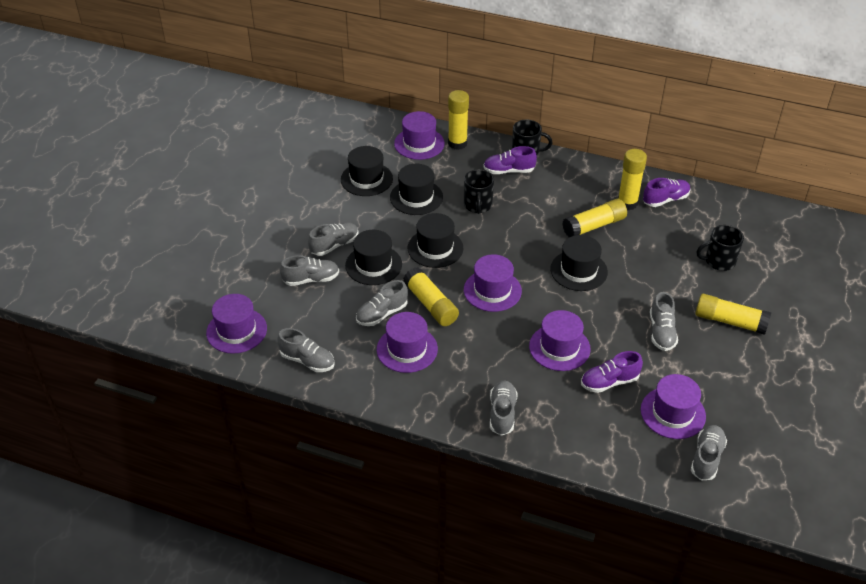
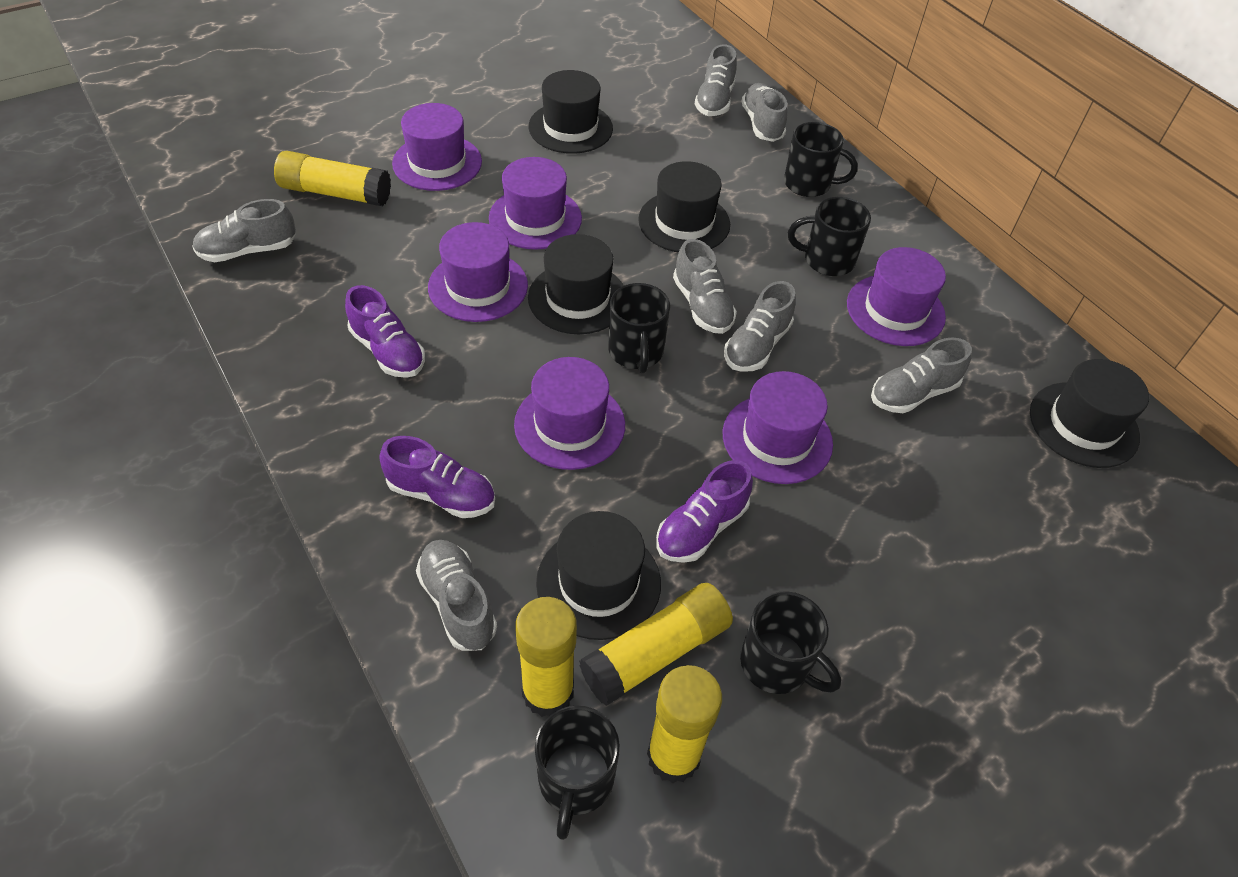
black mug: [464,169,494,214] [512,119,553,157] [696,225,744,271] = 3 -> [535,705,620,840] [608,283,670,373] [740,591,841,694] [784,122,858,197] [788,197,871,276] = 5
yellow glue stick: [403,267,459,326] [448,90,469,150] [562,199,627,237] [618,149,647,210] [695,294,771,335] = 5 -> [274,151,391,206] [515,597,577,717] [579,583,733,706] [647,665,722,783] = 4

